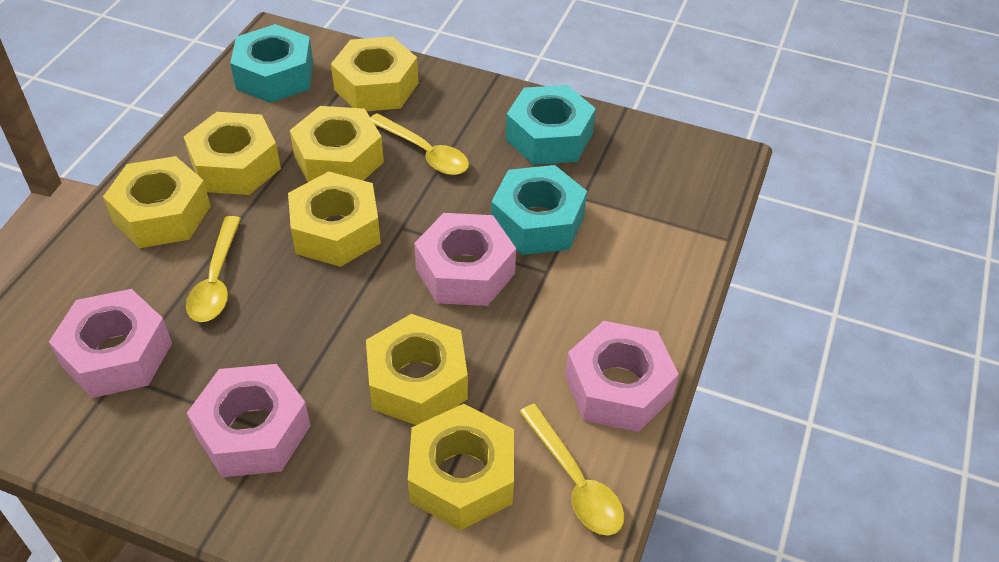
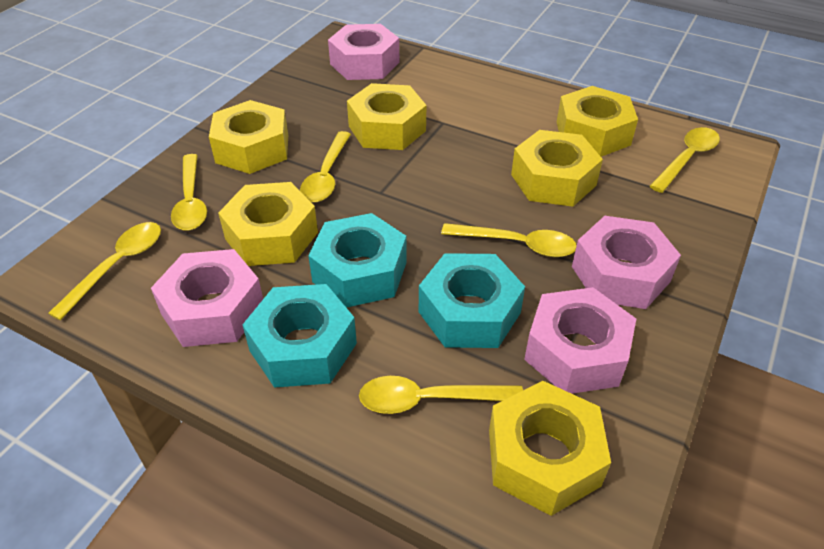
yellow nut: [103,156,211,248] [184,112,281,195] [288,171,381,267] [290,106,384,182] [331,36,418,111] [366,314,468,425] [408,404,514,531] = 7 -> [209,100,288,174] [218,182,318,266] [347,83,426,150] [489,381,611,516] [511,130,603,207] [557,86,638,157] = 6
yellow spoon: [186,216,241,322] [370,113,469,175] [519,404,624,536] = 3 -> [48,222,161,320] [171,154,207,230] [300,131,351,202] [359,376,523,414] [441,223,577,257] [650,127,720,193] = 6

